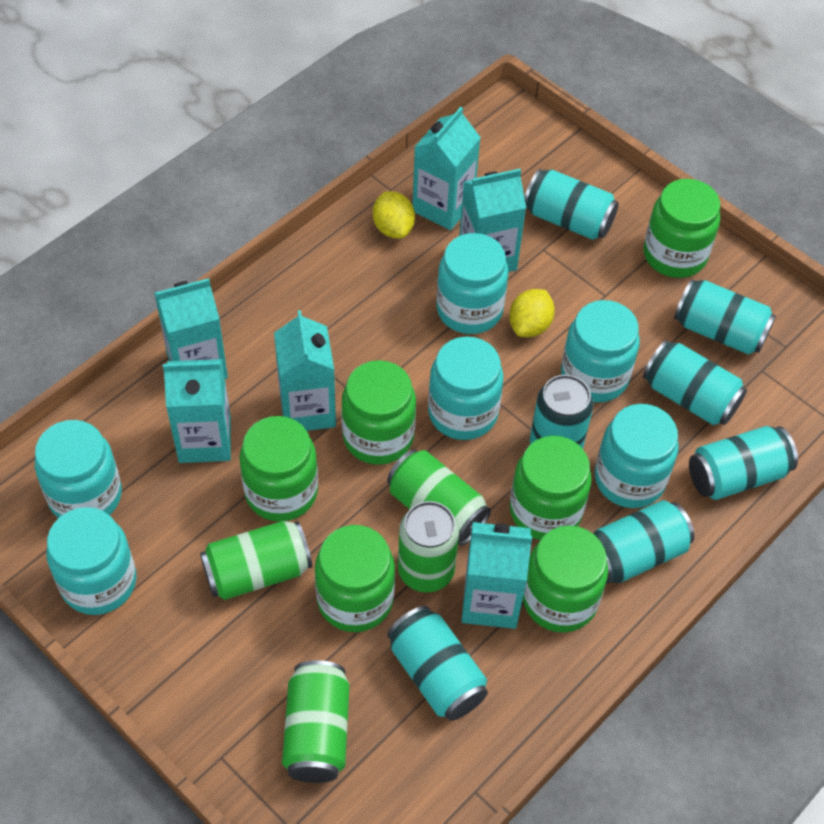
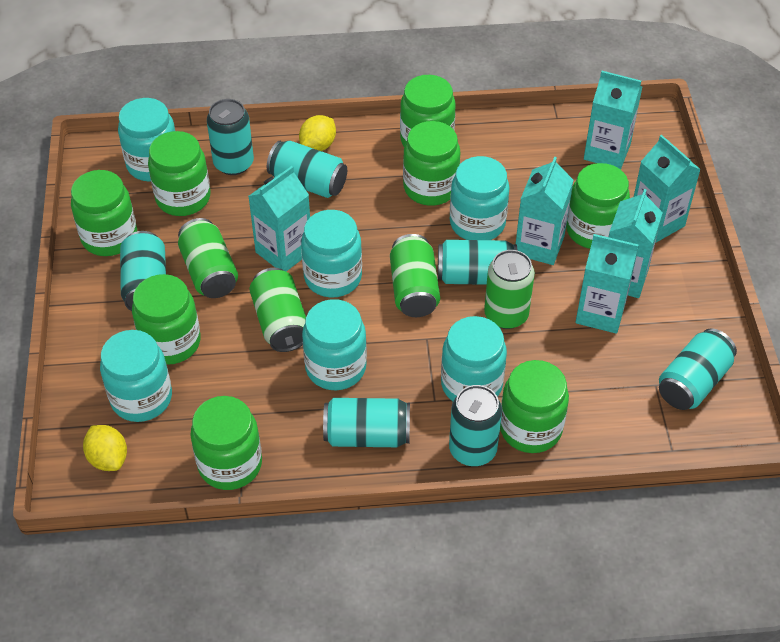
green jar: [239,416,318,521] [315,525,395,632] [342,360,416,465] [510,436,592,540] [523,525,608,632] [644,179,720,278] = 6 -> [71,170,137,256] [132,274,201,365] [148,131,210,216] [190,396,262,490] [400,75,456,147] [403,121,460,206] [500,360,569,453] [566,163,630,249] = 8

